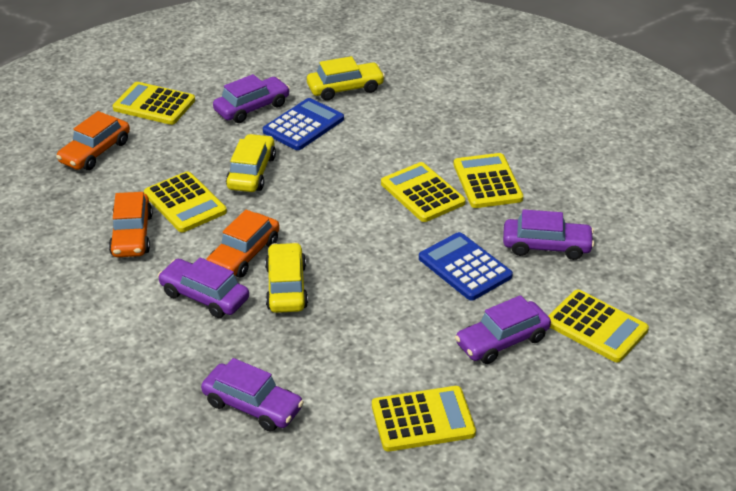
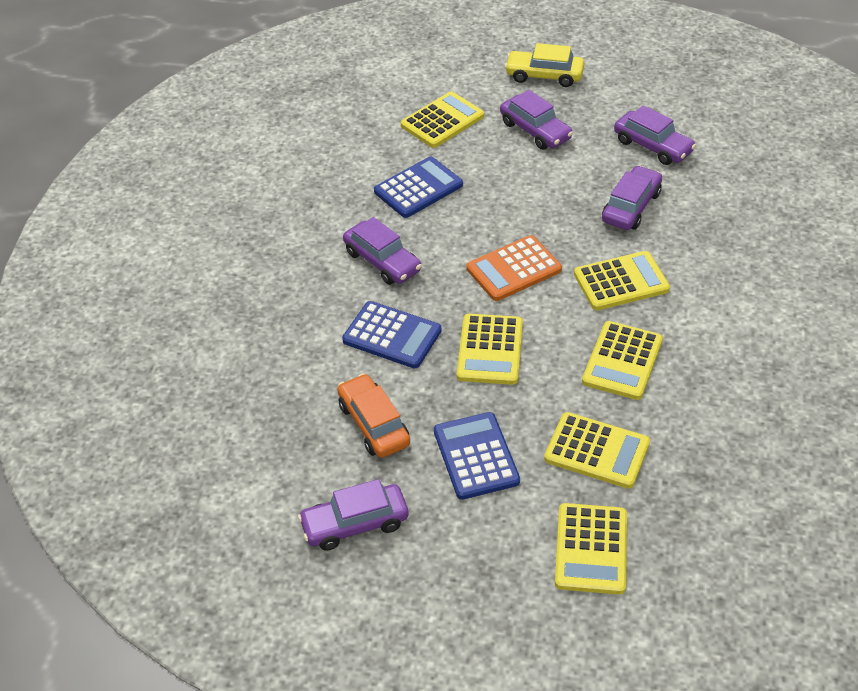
blue calculator: [263,98,344,150] [419,232,513,301] = 2 -> [342,301,442,368] [374,157,463,218] [434,412,520,500] = 3
orange calculator: none = 0 -> [466,235,562,301] = 1
orange car: [56,111,130,170] [109,192,153,257] [206,210,280,278] = 3 -> [337,374,410,458] = 1
yellow car: [226,134,276,192] [265,242,308,313] [307,56,385,101] = 3 -> [505,43,584,87] = 1

